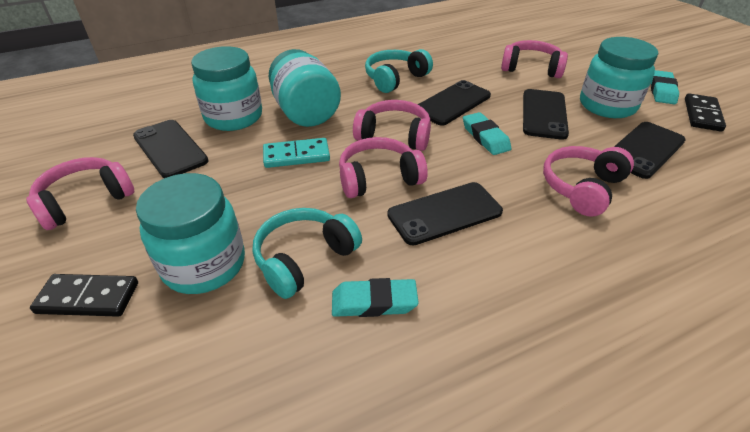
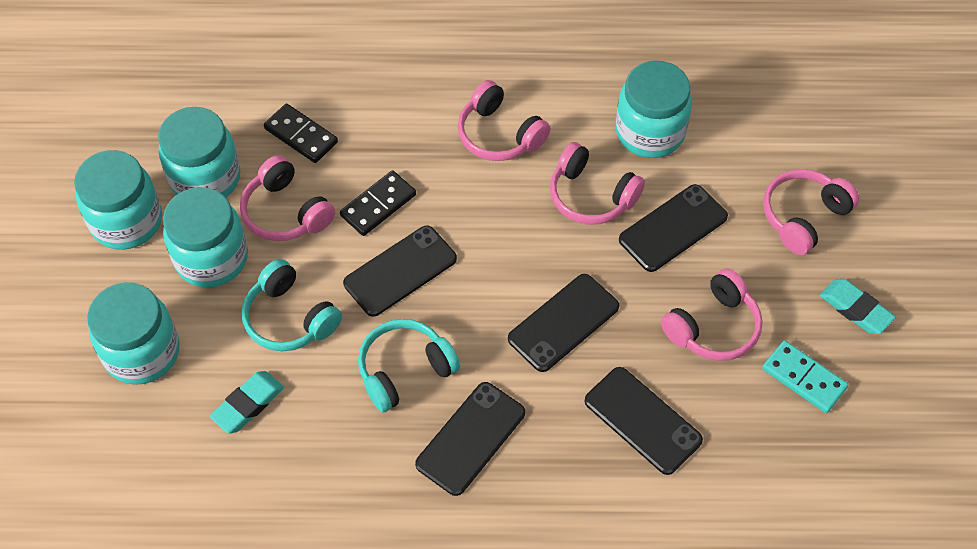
turquoise eraser: [332,278,419,317] [463,112,511,155] [651,70,679,104] = 3 -> [210,371,284,433] [820,279,896,334] = 2
turquoise jar: [136,173,245,294] [191,46,262,131] [269,49,341,127] [580,37,658,118] = 4 -> [74,150,162,250] [87,282,180,385] [158,107,241,197] [163,187,248,288] [615,61,692,158] = 5

